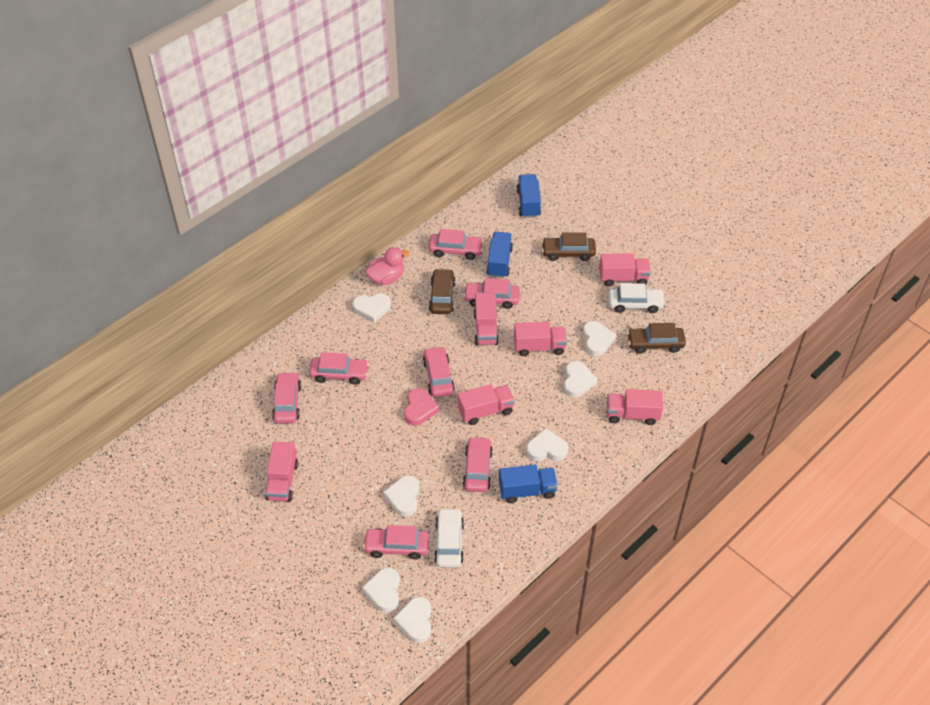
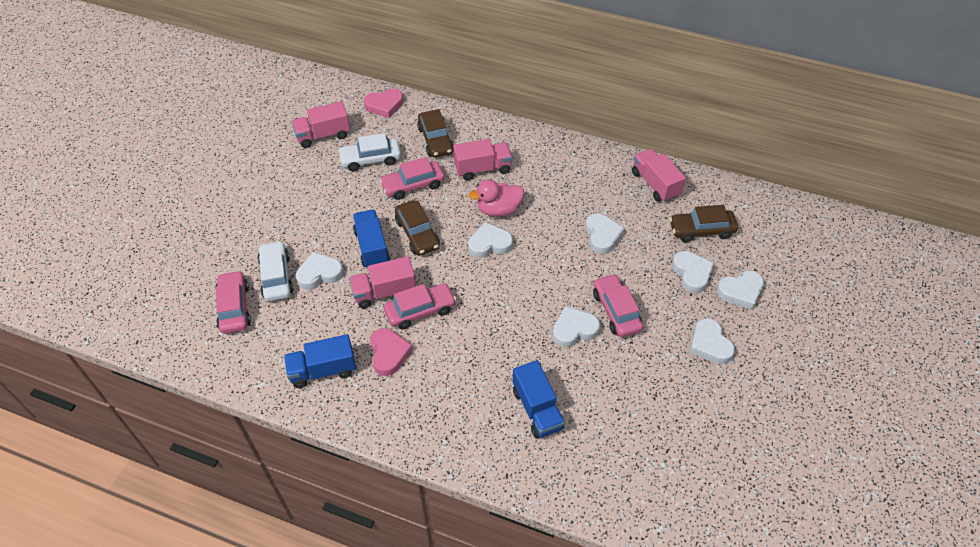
pink car: [272,372,301,423] [309,352,369,385] [363,525,429,559] [423,346,455,397] [429,229,484,260] [463,278,520,309] [463,436,493,492] = 7 -> [215,270,251,334] [379,157,445,200] [384,283,456,329] [593,274,643,337] = 4
pink heart: [404,388,439,426] = 1 -> [364,89,403,118] [370,328,413,376] = 2
pink truck: [265,442,298,502] [458,384,515,425] [473,292,499,345] [514,322,567,356] [599,253,651,286] [607,389,663,425] = 6 -> [292,101,350,148] [349,256,416,308] [453,139,512,180] [632,149,686,202] = 4

